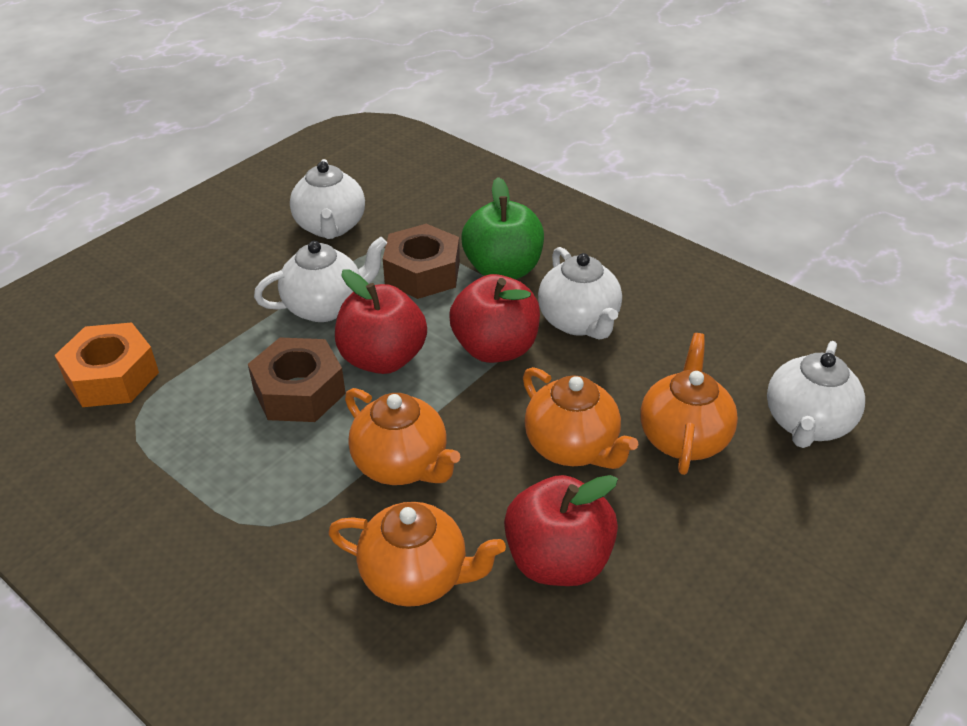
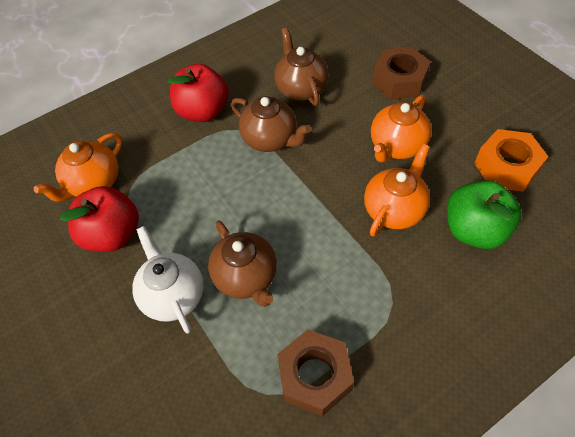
brown teapot: none = 0 -> [208,221,277,307] [231,96,311,152] [274,28,329,106] = 3
orange teapot: [328,502,506,607] [345,388,460,485] [523,367,638,469] [640,333,738,475] = 4 -> [34,133,122,202] [364,144,430,237] [371,95,431,162] = 3
red apple: [335,270,427,374] [449,274,540,363] [504,475,618,586] = 3 -> [60,186,139,252] [168,64,229,122] = 2
white teapot: [254,237,387,322] [290,159,365,239] [538,247,622,340] [767,341,865,448] = 4 -> [132,226,203,333] = 1

